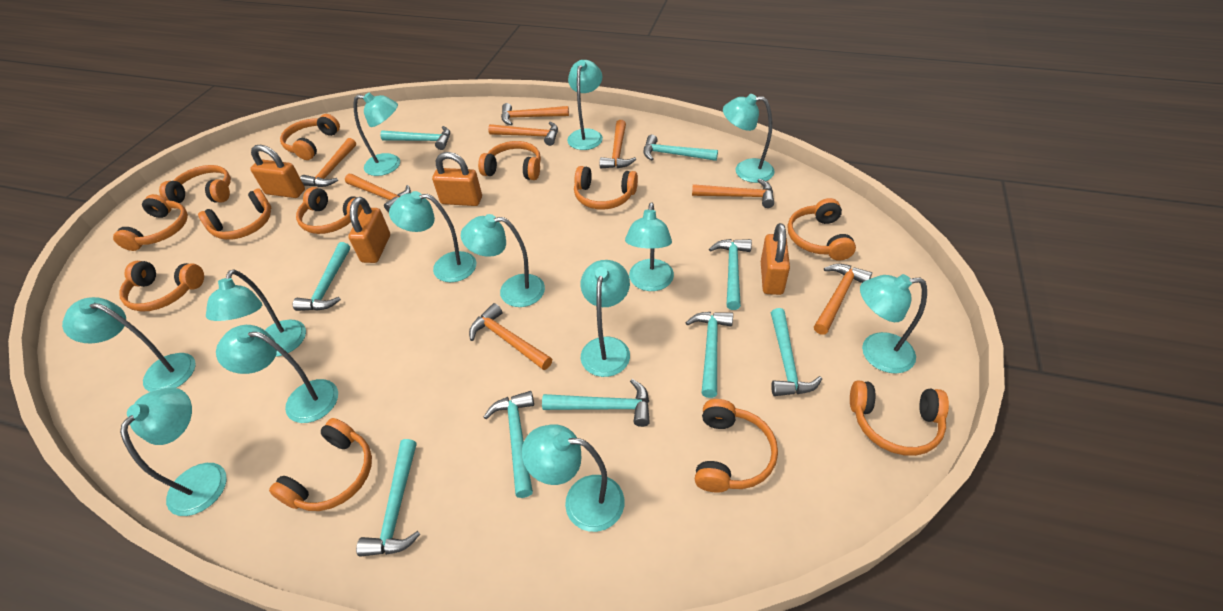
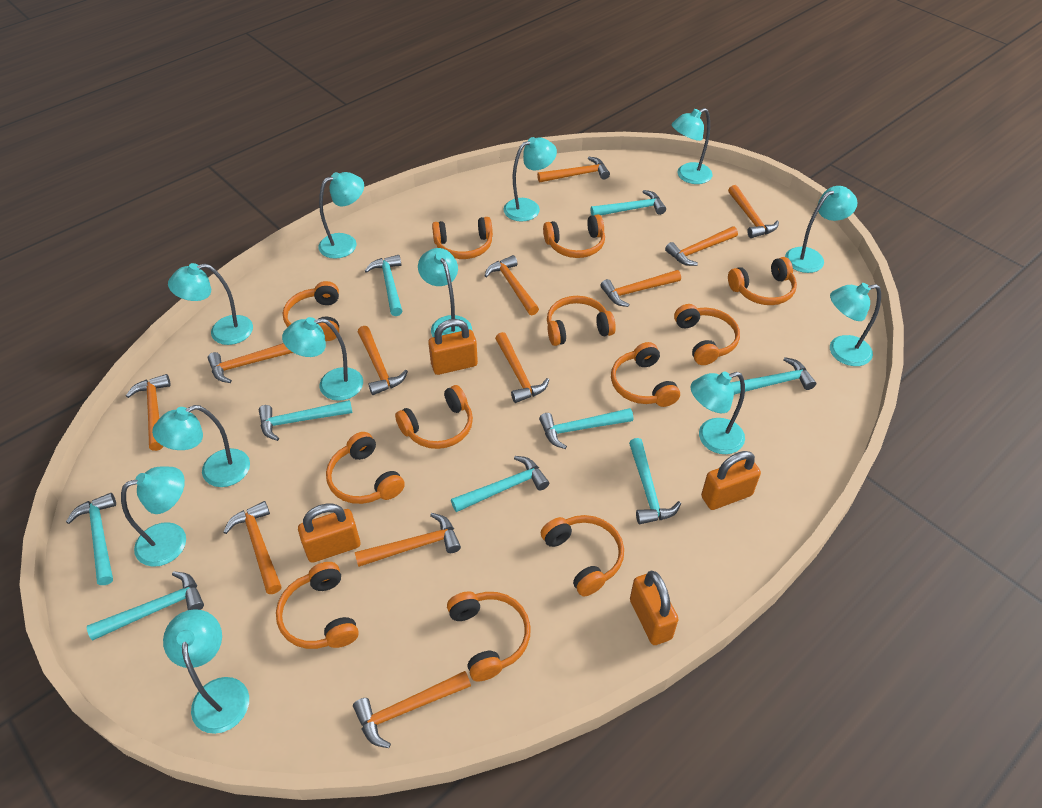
orange hammer: [300,138,356,187] [345,174,411,212] [469,303,552,370] [488,121,558,146] [501,103,569,125] [600,120,636,168] [692,179,774,208] [814,264,872,335] = 8 -> [126,374,171,451] [208,343,293,383] [224,501,282,594] [353,671,471,748] [355,513,461,567] [358,326,408,395] [485,255,539,315] [495,332,549,403] [537,157,610,182] [600,270,681,307] [665,226,738,266] [728,185,779,238] = 12
turquoise lamp: [62,297,196,392] [120,387,227,516] [206,269,306,357] [216,325,338,423] [353,92,400,176] [389,191,476,282] [461,214,545,307] [522,424,625,532] [567,60,603,150] [580,260,630,377] [625,203,674,291] [723,94,775,183] [860,274,927,374] = 13 -> [121,466,186,567] [152,405,250,487] [163,609,249,734] [168,263,253,345] [282,317,363,401] [318,172,364,259] [418,248,472,337] [503,137,557,222] [672,108,712,184] [690,371,745,454] [785,186,857,273] [830,283,881,366] = 12

